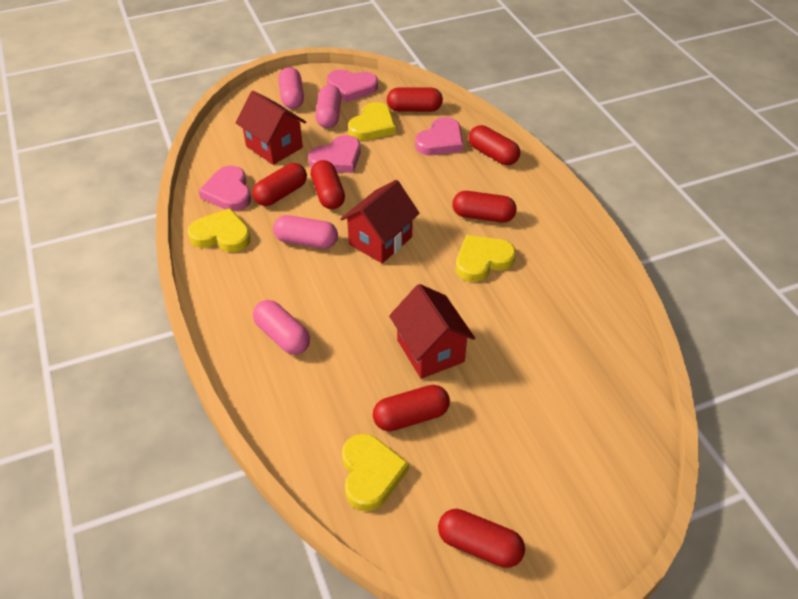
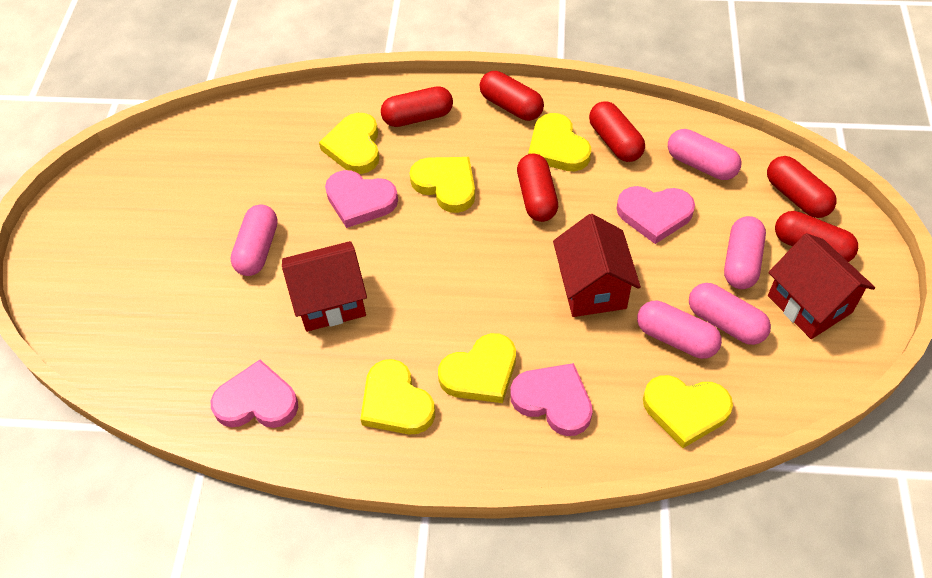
pink capsule: [253,300,310,355] [273,215,338,249] [278,67,304,109] [315,85,342,128] = 4 -> [231,205,278,276] [637,301,722,359] [668,129,741,180] [689,283,771,345] [724,216,766,289] = 5
red capsule: [252,163,307,206] [311,160,345,209] [373,385,450,431] [387,87,443,112] [438,509,525,568] [452,191,517,223] [469,125,520,165] = 7 -> [381,86,453,127] [480,71,544,121] [517,154,558,222] [589,101,645,162] [767,156,836,218] [775,211,858,262] = 6
yellow heart: [187,208,251,252] [342,434,409,511] [348,102,395,141] [456,235,516,282] = 4 -> [319,113,380,174] [360,359,435,435] [409,157,475,213] [438,333,516,403] [528,113,591,171] [643,375,733,448] = 6

